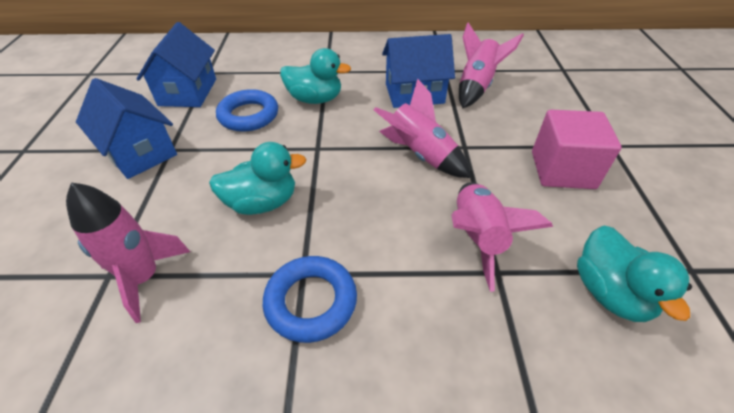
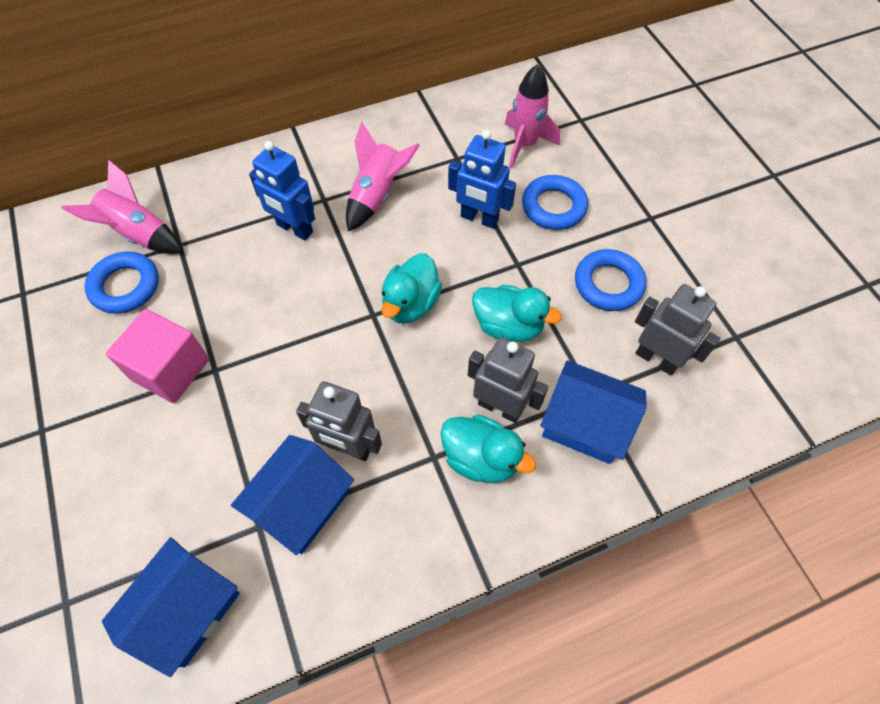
blue ring: [216,89,278,132] [263,256,357,343] = 2 -> [85,251,159,314] [522,175,588,230] [575,249,646,311] = 3
blue robot: none = 0 -> [249,141,315,240] [448,130,516,229] = 2
grey robot: none = 0 -> [296,381,382,461] [468,337,548,423] [635,284,720,375] = 3
pink rocket: [66,182,190,323] [374,79,471,178] [451,182,553,292] [459,23,524,108] = 4 -> [61,160,183,254] [346,122,420,231] [504,64,560,168] = 3

